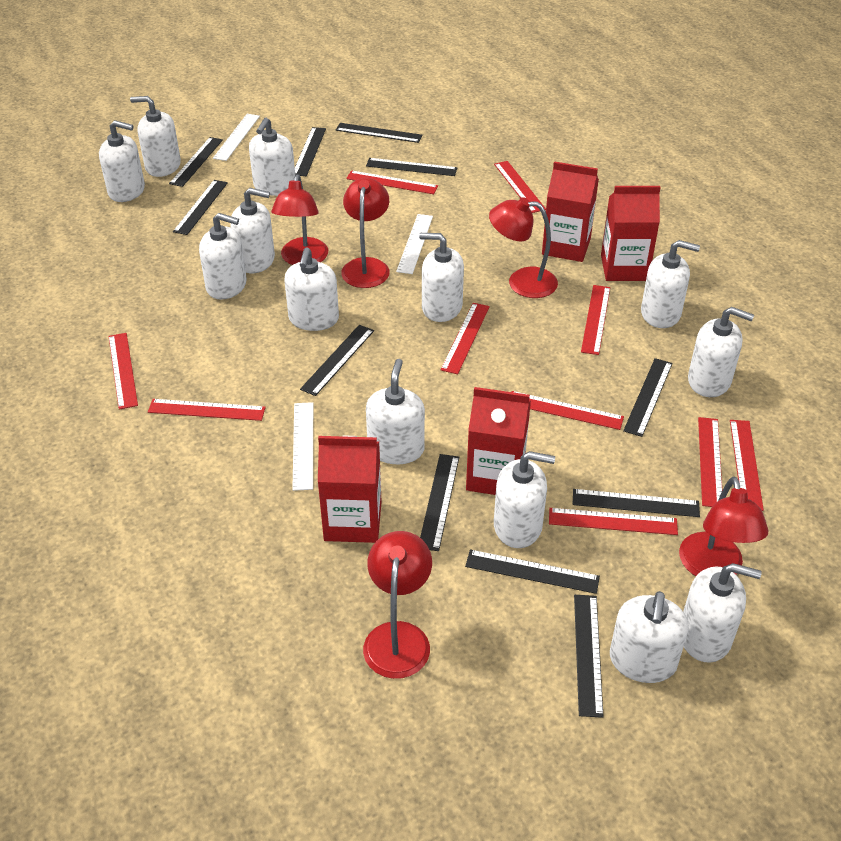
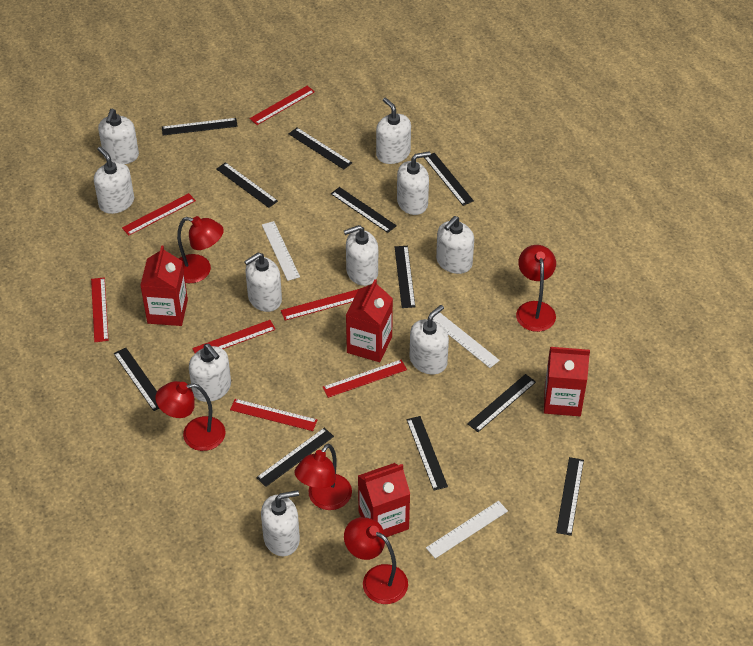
red ruler: [108,333,138,410] [148,399,266,421] [346,170,438,194] [441,303,490,374] [494,161,546,213] [511,391,624,430] [549,508,678,535] [581,285,610,355] [698,417,722,507] [730,420,764,511] = 10 -> [91,277,109,342] [122,193,196,236] [192,320,276,353] [230,399,317,431] [250,86,315,125] [281,289,358,320] [323,360,407,398] = 7
white soap dispenser: [99,120,145,202] [130,96,181,177] [199,213,247,300] [230,188,275,273] [249,118,295,196] [284,247,339,331] [366,359,425,464] [419,233,464,322] [494,451,555,548] [610,591,689,683] [641,240,700,328] [683,563,762,663] [688,307,754,397] = 13 -> [94,147,134,214] [98,109,139,164] [189,344,231,402] [244,252,282,312] [261,490,300,556] [344,225,378,286] [376,98,411,164] [397,151,431,215] [410,305,449,374] [436,216,474,274] = 10

